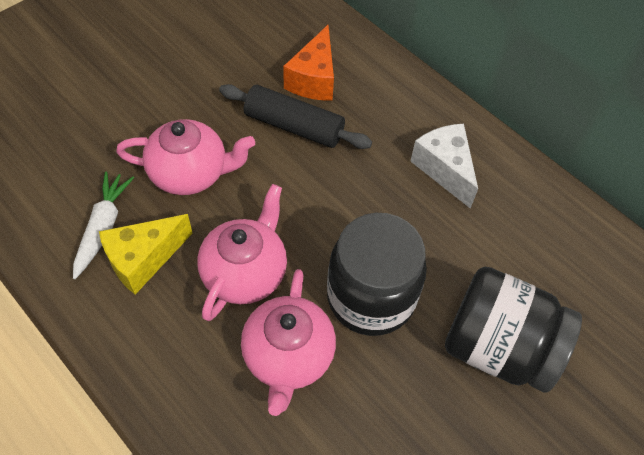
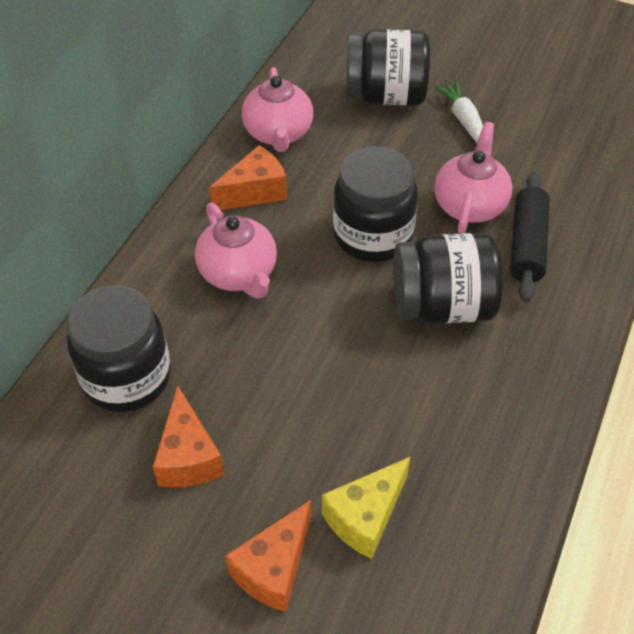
black jar: [327,213,427,336] [445,267,582,393] = 2 -> [67,285,171,412] [333,146,418,262] [346,29,430,105] [393,233,503,323] = 4
orange cheese: [283,25,334,101] = 1 -> [153,385,224,488] [209,145,287,210] [225,500,311,612] = 3
white cheese: [410,124,478,209] = 1 -> none = 0

